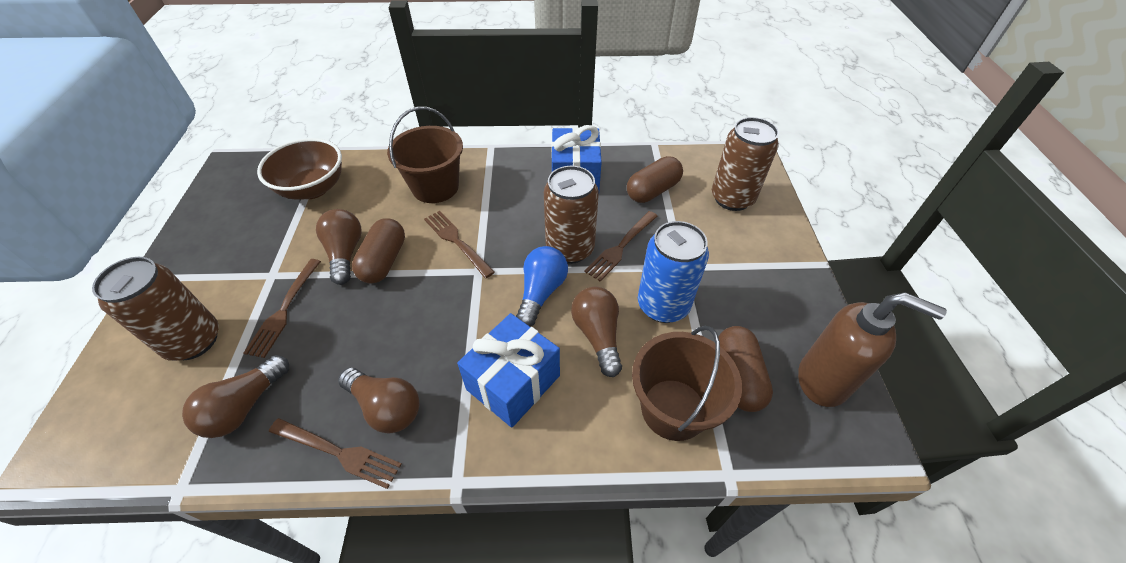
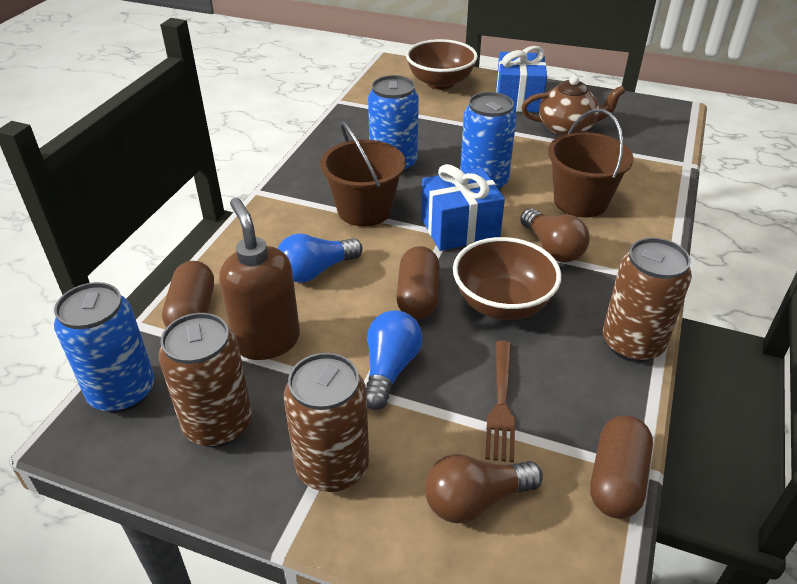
blue can: [638,221,709,323] = 1 -> [54,282,154,413] [368,75,419,174] [460,92,516,190] = 3
blue light bulb: [516,246,568,326] = 1 -> [277,234,363,283] [366,310,422,410] = 2
brown bowl: [257,138,342,200] = 1 -> [406,39,478,90] [453,237,562,320] = 2
brown fork: [244,259,321,358] [269,418,402,489] [424,211,495,278] [584,211,658,281] = 4 -> [485,341,515,462] = 1
brown light bulb: [182,355,289,438] [316,209,362,285] [338,368,420,433] [571,287,622,377] = 4 -> [425,454,543,523] [520,208,590,262] = 2
brown teapot: none = 0 -> [521,75,626,136] = 1

